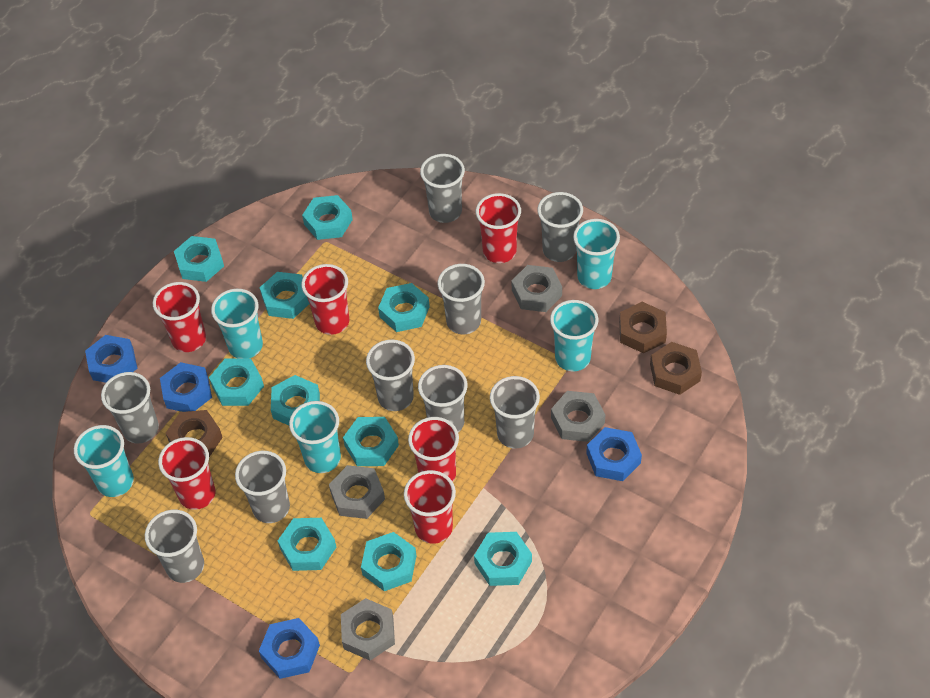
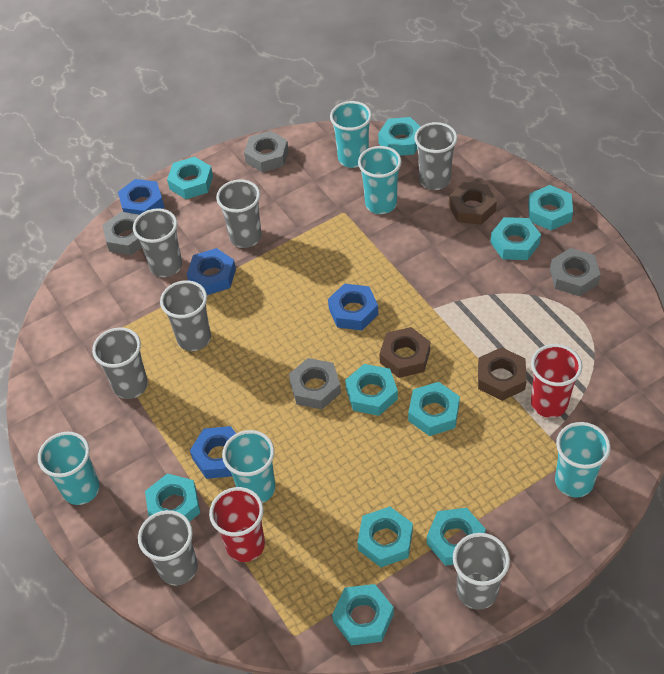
grey cup: [101,372,159,443] [145,510,204,583] [235,451,290,523] [366,339,415,411] [418,365,468,433] [420,154,465,223] [437,264,485,334] [490,376,540,449] [537,192,583,262] = 9 -> [92,327,148,399] [133,208,182,277] [138,510,198,585] [160,280,211,351] [216,179,262,248] [414,122,458,190] [453,533,510,610] = 7
red cup: [153,282,206,352] [158,437,216,510] [301,264,349,335] [404,470,456,544] [408,417,459,482] [476,193,521,263] = 6 -> [209,487,265,562] [531,344,582,418] = 2

